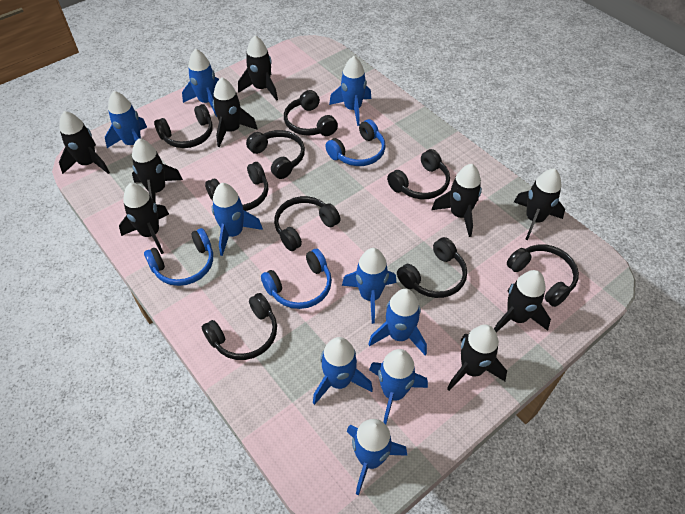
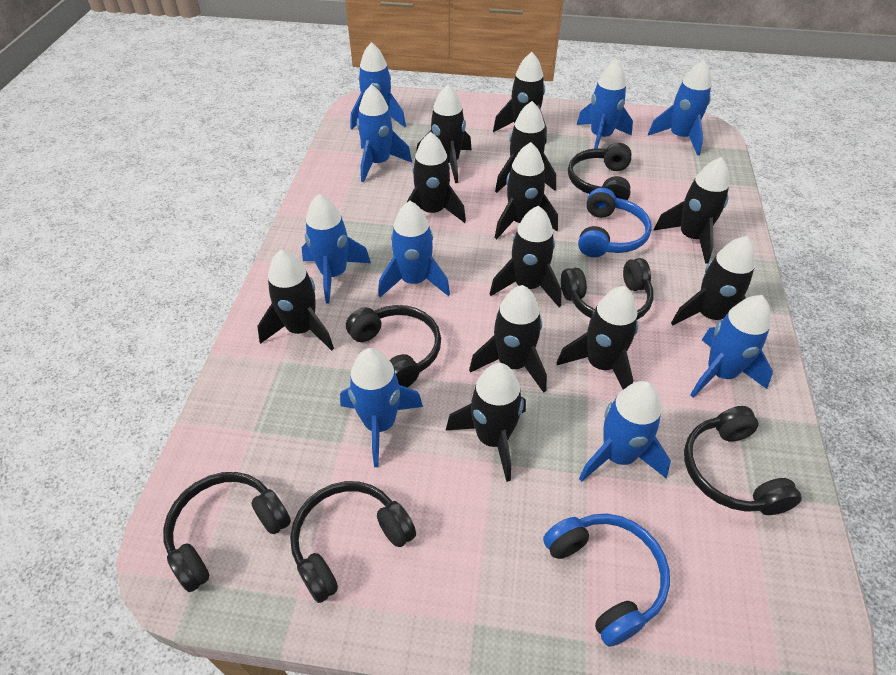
black headphones: [154,104,213,148] [202,293,277,360] [205,162,268,211] [246,130,305,179] [274,196,341,251] [284,90,338,136] [387,149,450,199] [397,237,467,298] [507,244,579,307] = 9 -> [163,472,291,592] [290,481,416,603] [346,305,441,387] [561,258,654,320] [568,143,632,200] [684,406,802,515] = 6
black rocket: [59,111,110,174] [119,183,169,254] [132,139,183,203] [213,77,257,147] [238,35,278,101] [432,164,482,237] [447,324,507,391] [494,270,551,332] [514,168,565,240] = 9 -> [257,250,334,351] [406,132,466,223] [416,84,472,183] [446,363,526,482] [469,285,547,393] [490,205,562,307] [493,52,547,144] [495,101,556,193] [495,142,558,239] [557,286,638,389] [653,157,730,264] [671,236,755,325] = 12
blue headphones: [144,228,213,286] [261,249,332,309] [325,119,386,166] = 3 -> [543,514,670,647] [578,188,652,257] = 2

